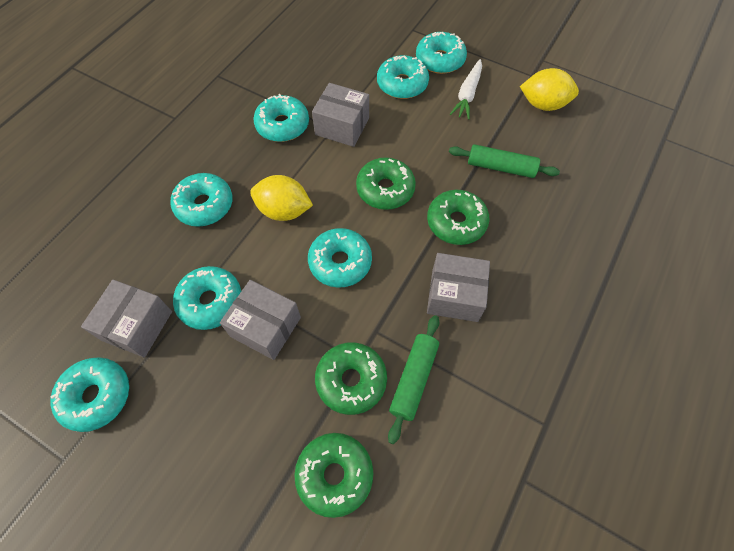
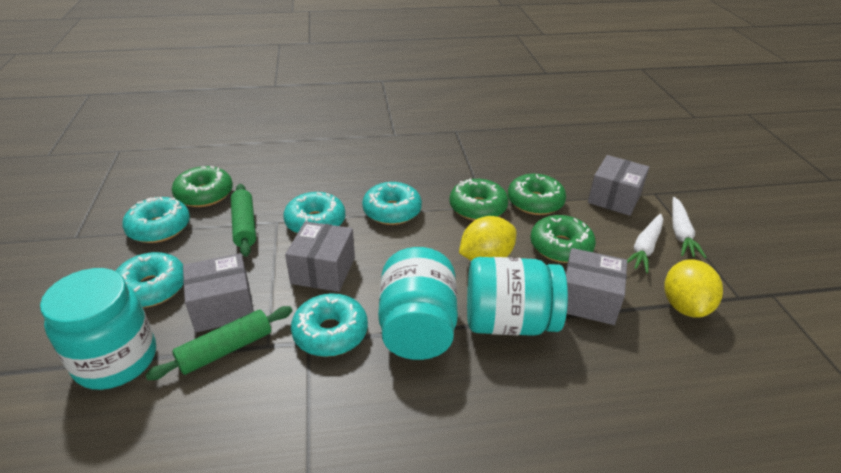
turquoise donut: [50,357,129,432] [170,173,233,227] [173,266,241,330] [253,94,309,142] [308,228,372,288] [377,55,429,99] [416,32,467,74] = 7 -> [115,252,184,308] [122,197,190,243] [283,192,345,233] [291,293,368,357] [362,182,422,225] = 5
turquoise jar: none = 0 -> [40,268,156,390] [378,247,458,360] [467,257,568,336] = 3
white carrot: [450,59,482,120] = 1 -> [627,214,663,273] [672,197,707,258] = 2

